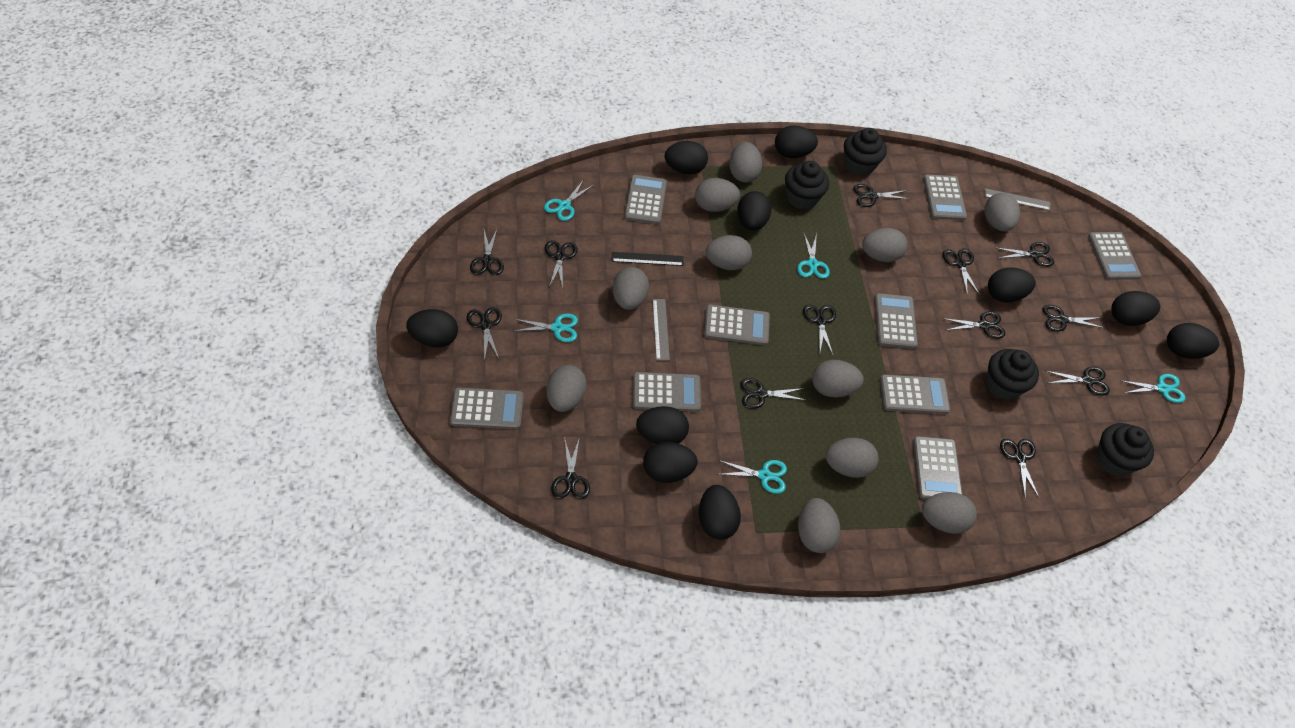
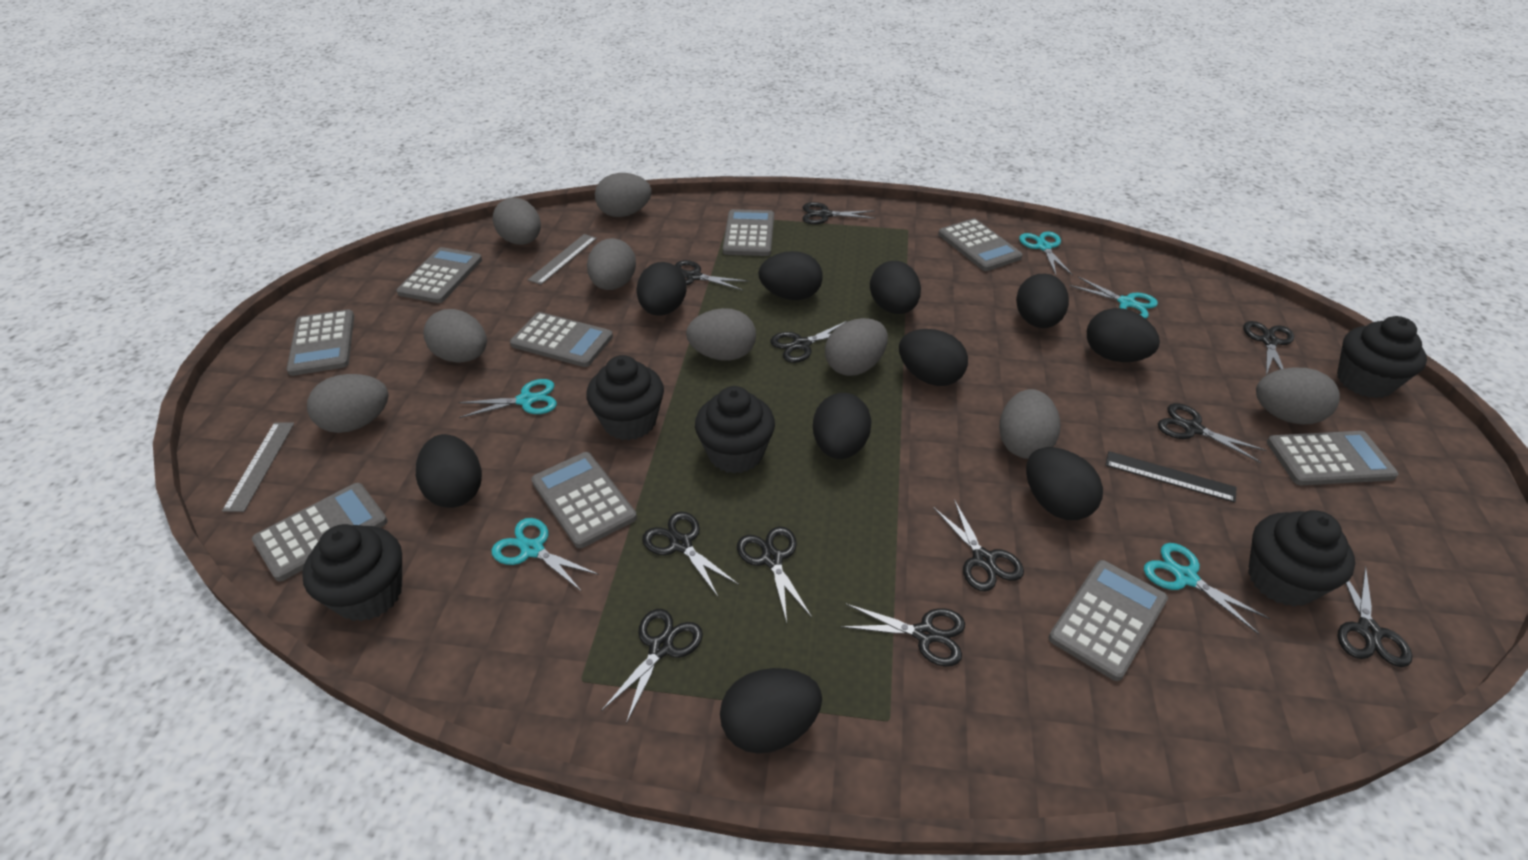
black cupcake: [785,161,829,210] [844,128,887,176] [986,349,1039,400] [1096,423,1154,476] = 4 -> [302,524,402,621] [586,355,664,440] [695,386,775,473] [1248,510,1355,607] [1337,316,1427,398] = 5
black scissors: [467,307,502,362] [470,229,504,275] [545,240,578,288] [551,437,590,499] [740,378,805,409] [803,305,836,355] [853,184,909,207] [942,311,1005,339] [943,249,980,295] [997,242,1054,267] [1000,439,1040,499] [1042,305,1104,332] [1046,366,1110,396] = 13 -> [601,609,703,724] [642,512,739,598] [675,260,749,290] [737,526,812,623] [770,320,848,363] [802,202,876,225] [840,603,965,667] [933,499,1024,592] [1158,403,1267,463] [1243,321,1294,375] [1337,566,1412,667] = 11
grey egg: [547,365,587,412] [613,267,649,310] [695,178,740,212] [706,235,752,270] [729,142,762,182] [798,498,841,553] [812,360,864,397] [826,438,879,478] [862,228,907,262] [922,492,977,534] [984,193,1020,231] = 11 -> [307,374,389,433] [423,309,487,363] [493,197,541,245] [587,238,636,290] [595,173,652,217] [686,308,756,361] [825,318,888,376] [999,389,1060,459] [1256,368,1340,424] = 9

